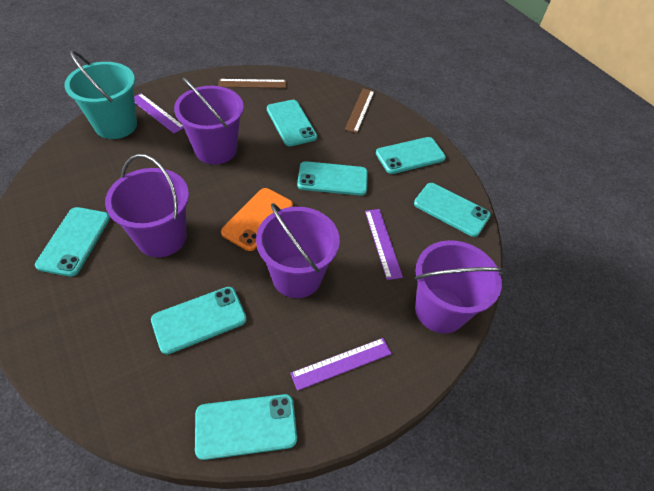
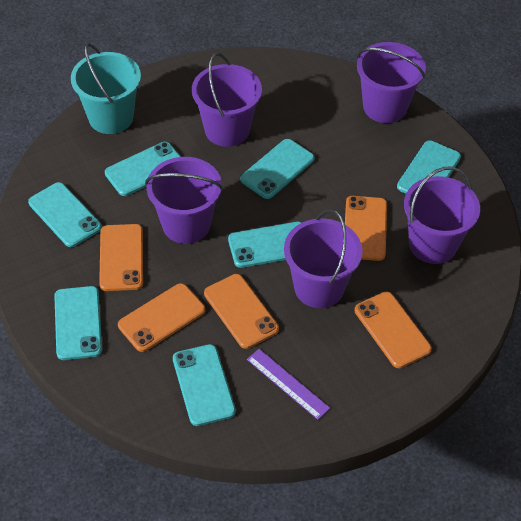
brown ruler: [218,79,286,88] [345,89,375,133] = 2 -> none = 0
orange phone: [221,188,293,251] = 1 -> [99,224,143,291] [118,283,205,352] [204,274,279,349] [345,196,387,261] [354,292,432,368] = 5
purple bucket: [105,154,189,257] [174,77,244,164] [256,203,340,298] [415,240,506,333] = 4 -> [145,157,223,244] [192,53,262,147] [284,209,362,308] [357,42,426,123] [404,167,480,264] = 5
purple ruler: [134,93,184,133] [290,338,392,391] [365,209,403,280] = 3 -> [247,349,330,420] = 1

